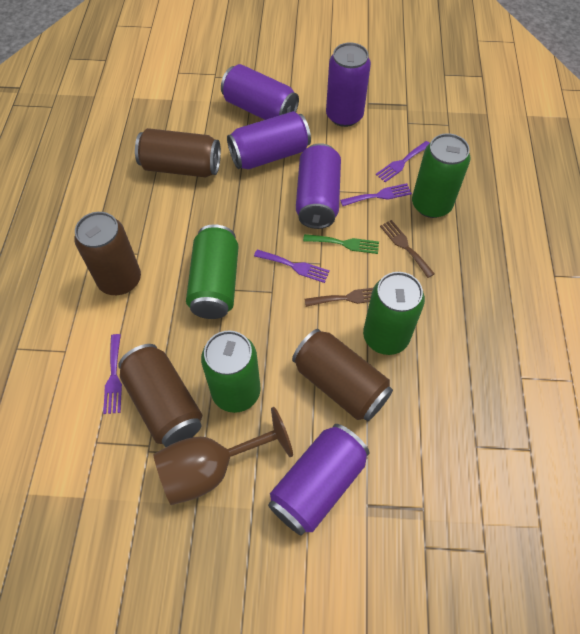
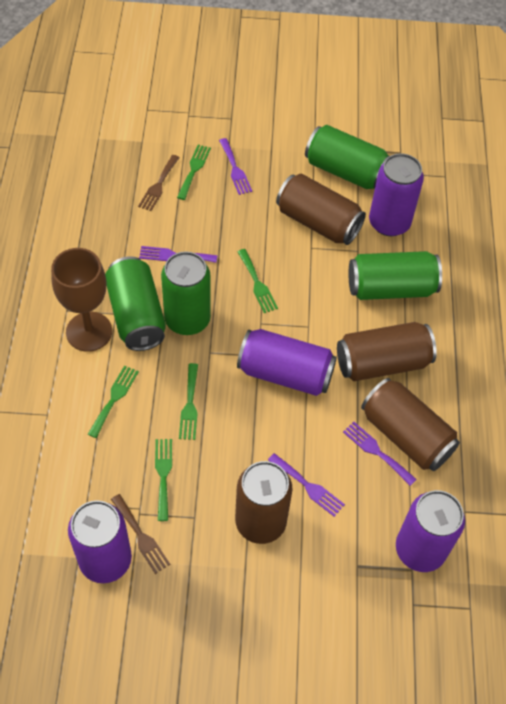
green fork: [303,234,379,254] = 1 -> [88,365,139,438] [155,439,172,521] [177,145,211,200] [179,363,198,440] [237,249,278,313] = 5
purple can: [221,64,299,120] [227,111,311,169] [268,424,369,536] [296,143,341,229] [326,43,371,127] = 5 -> [68,500,132,583] [237,329,337,396] [369,153,424,236] [396,490,465,572] = 4

